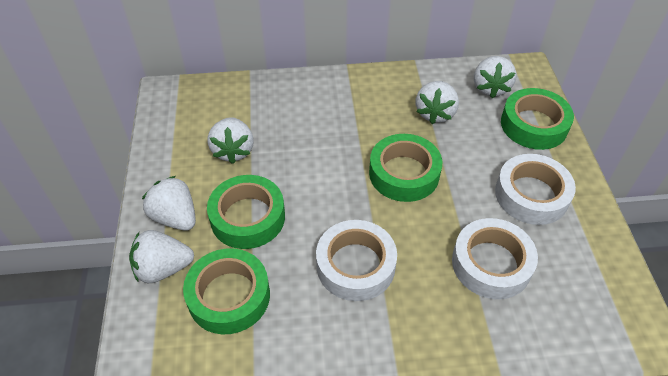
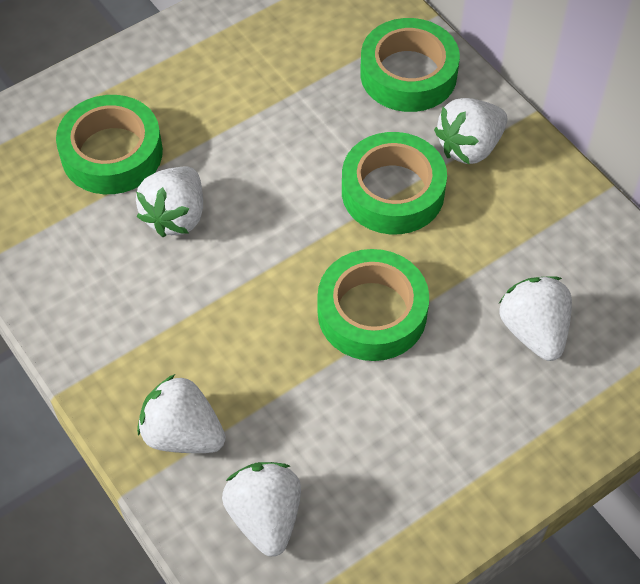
white tape: [316,220,397,301] [452,218,538,299] [495,154,576,225] = 3 -> none = 0

